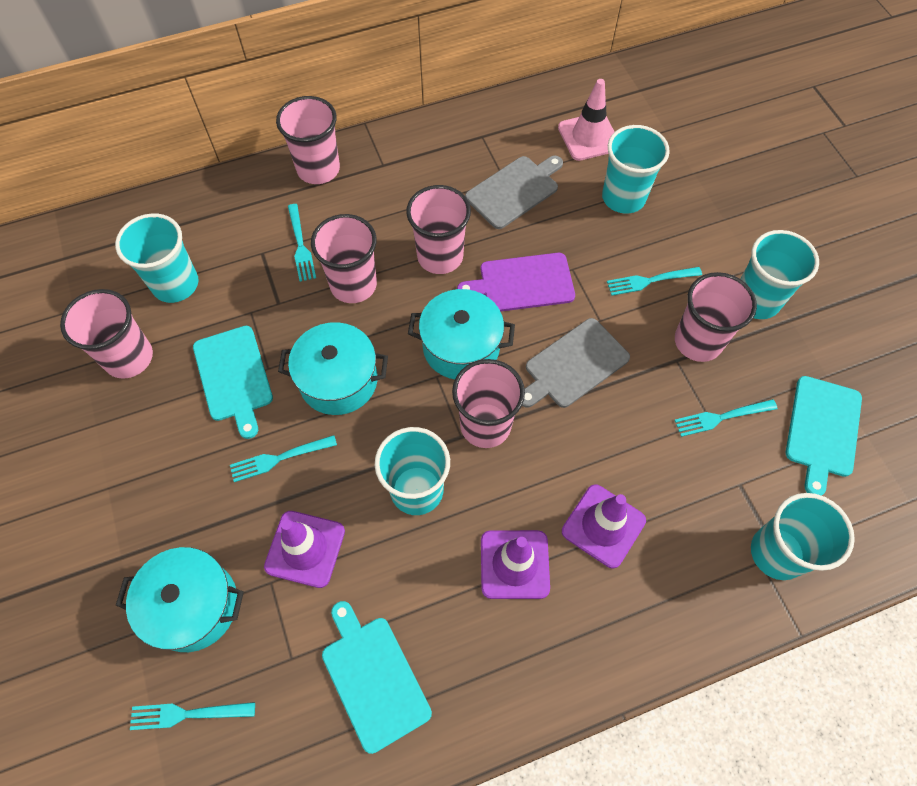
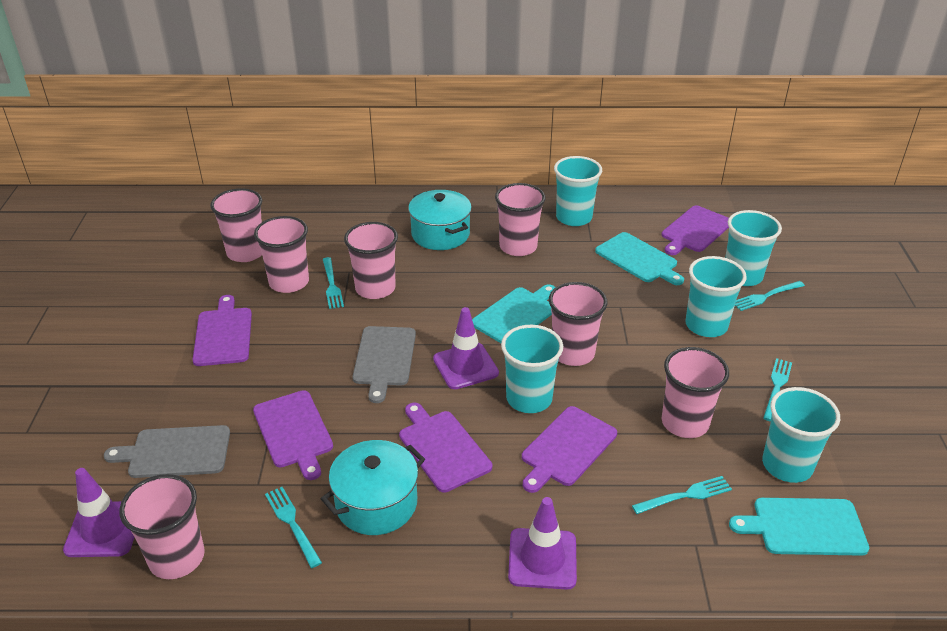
pink cup: [60,289,153,379] [276,96,340,184] [311,214,377,303] [406,185,471,274] [452,359,525,448] [675,272,757,362] = 6 -> [119,474,205,579] [210,188,262,262] [254,216,309,293] [344,222,398,299] [495,183,546,256] [549,282,607,366] [662,347,729,438] = 7
pink traffic cone: [558,79,615,161] = 1 -> none = 0
purple cutting board: [457,253,575,312] = 1 -> [192,295,252,366] [253,390,333,480] [399,403,492,493] [522,406,617,493] [661,205,729,255] = 5
turquoise pot: [116,547,244,652] [278,322,388,415] [408,289,515,379] = 3 -> [321,440,425,535] [408,190,472,250] = 2

